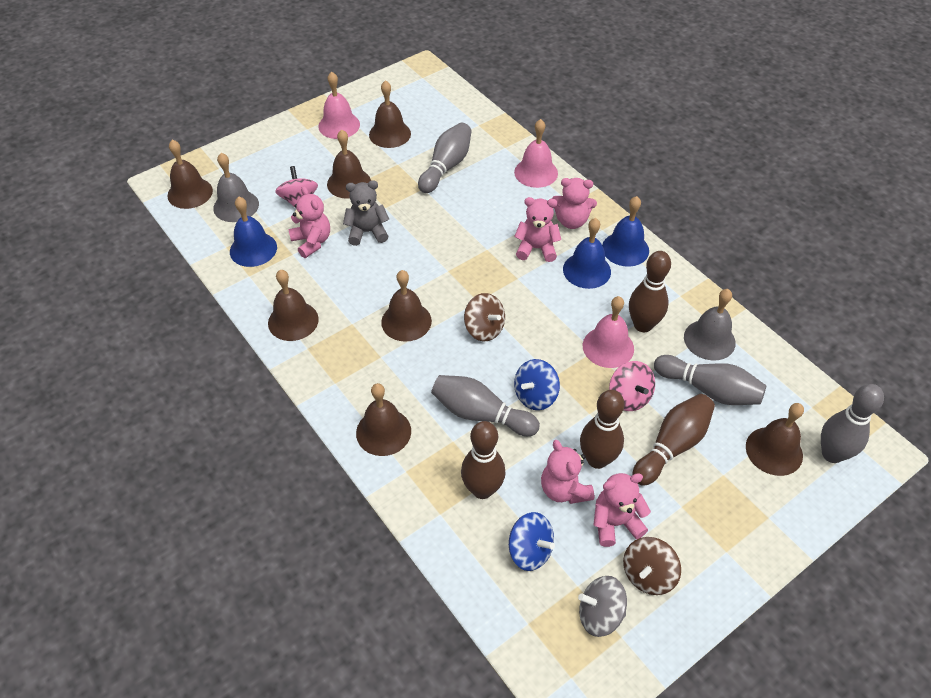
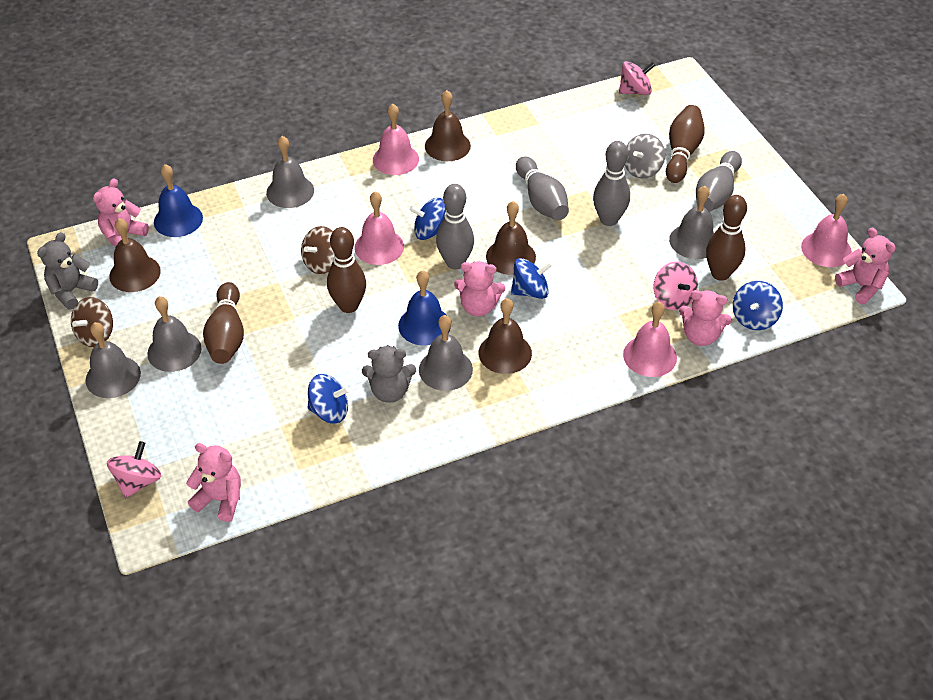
blue bell: [230,197,277,267] [563,218,611,289] [602,196,649,267] = 3 -> [154,164,203,237] [398,270,451,346] = 2
blue spinning top: [509,512,555,571] [514,359,560,410] = 2 -> [307,374,350,423] [409,198,446,240] [511,258,552,299] [733,281,783,330] = 4
brown bell: [167,140,213,209] [268,269,319,341] [327,130,371,199] [356,383,411,456] [369,80,411,148] [381,270,432,342] [746,403,804,476] = 7 -> [109,218,161,292] [425,90,471,161] [479,298,532,374] [486,201,536,275] = 4
grey bell: [213,153,259,222] [684,289,736,360] = 2 -> [86,322,141,398] [147,296,202,372] [266,136,314,208] [419,315,473,391] [669,186,714,259] = 5
grey teddy bear: [343,180,389,246] = 1 -> [37,232,98,309] [362,345,416,403] = 2
pink bell: [318,72,360,139] [514,119,558,188] [583,296,634,368] = 3 -> [355,191,404,265] [373,104,419,175] [623,301,677,377] [801,194,852,267] = 4
pink spinning top: [275,166,318,208] [609,361,655,411] = 2 -> [107,441,162,498] [619,61,655,95] [653,261,698,310] = 3

